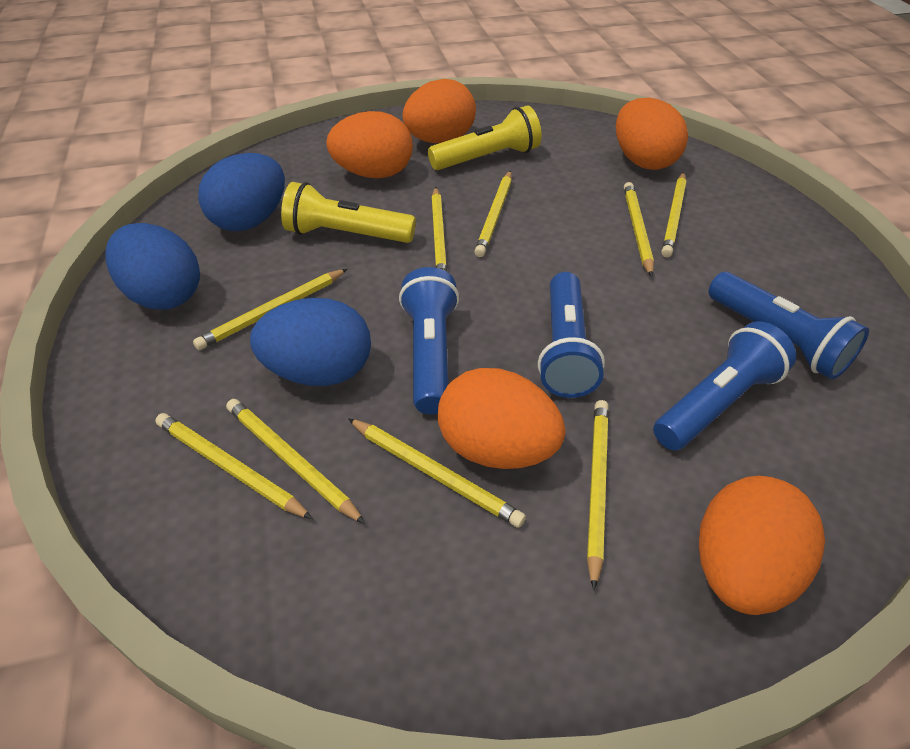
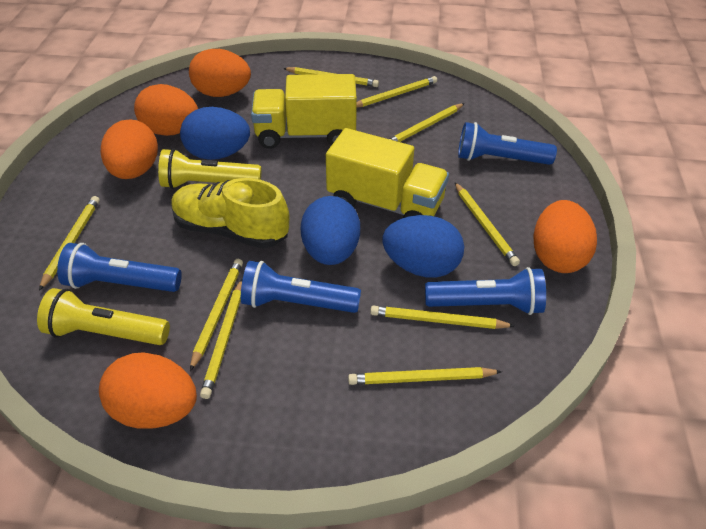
yellow shoe: none = 0 -> [171,178,289,248] = 1
yellow truck: none = 0 -> [251,74,357,149] [326,128,449,218] = 2

